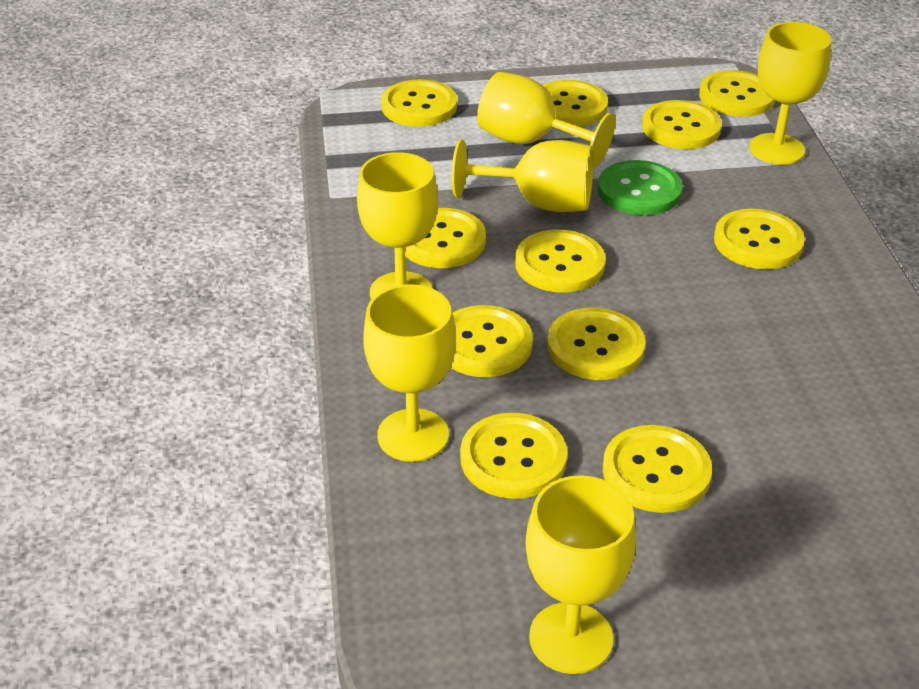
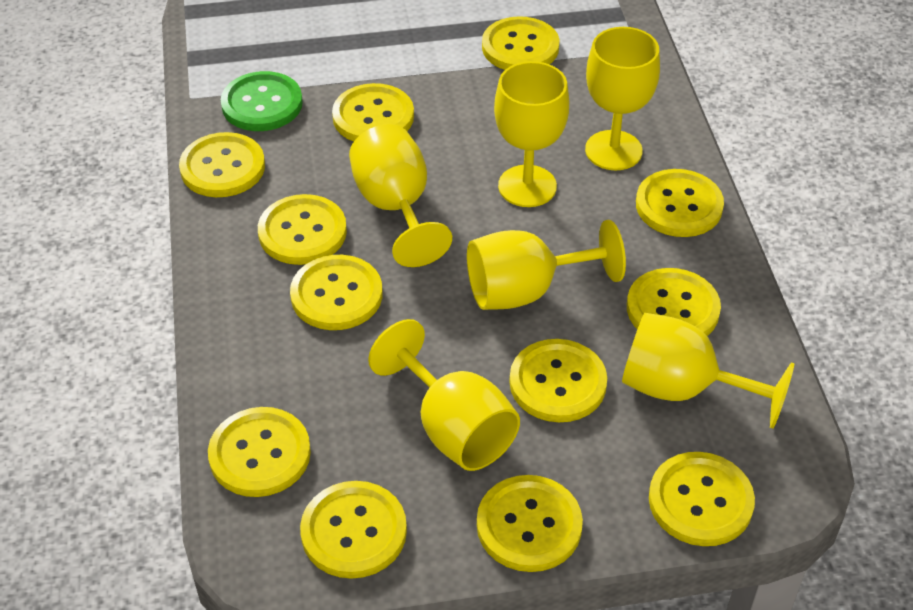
yellow button: [381,79,457,127] [405,208,486,268] [451,305,533,377] [460,413,567,499] [515,229,606,293] [543,80,608,126] [547,308,645,380] [602,425,712,513] [642,100,722,149] [699,70,775,116] [714,208,805,269] = 11 -> [179,132,265,197] [208,407,311,497] [258,194,347,265] [290,255,383,330] [300,481,407,579] [332,83,414,141] [477,475,583,572] [482,16,560,70] [509,339,607,422] [627,268,721,336] [636,169,724,237] [649,452,755,546] = 12

